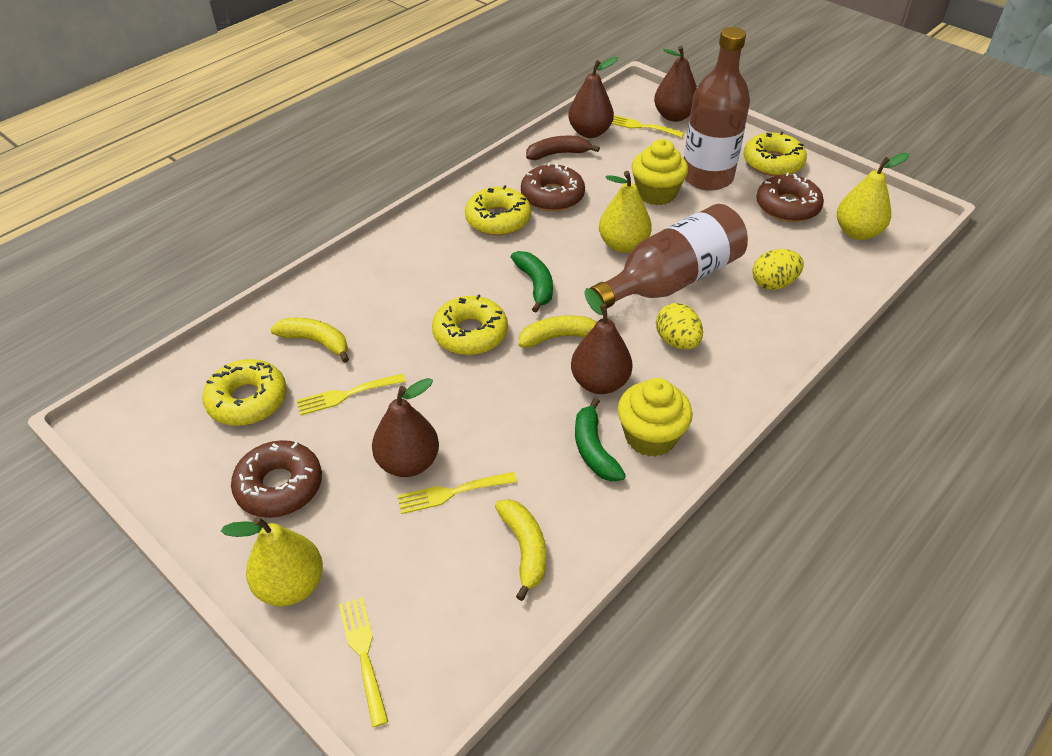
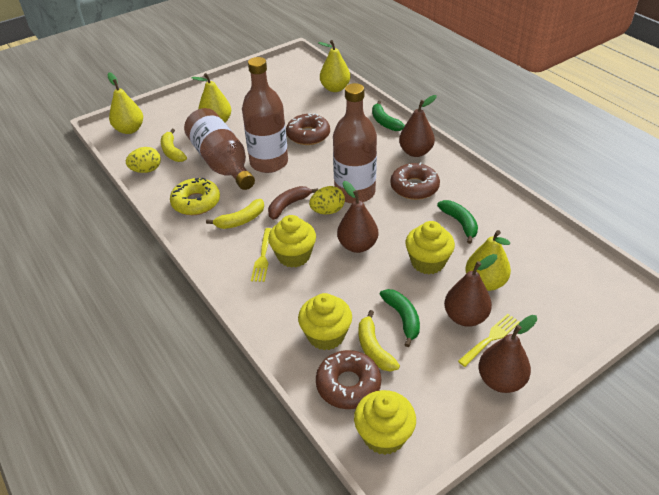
brown bottle: [590,204,748,308] [684,27,750,191] = 2 -> [184,108,255,190] [242,57,288,173] [333,83,377,203] = 3
green banana: [511,251,553,312] [575,398,626,482] = 2 -> [372,101,405,131] [380,289,420,347] [437,200,478,244] = 3
yellow cupcake: [617,378,693,457] [632,139,688,205] = 2 -> [268,215,316,268] [298,293,352,350] [354,390,416,455] [406,221,455,274] = 4
yellow donut: [202,359,287,426] [432,294,508,355] [465,185,531,236] [743,132,807,176] = 4 -> [170,177,220,215] = 1
yellow fork: [296,374,406,415] [339,597,388,727] [397,472,517,514] [612,115,684,138] = 4 -> [251,228,272,282] [458,314,520,367] = 2
yellow pear: [221,516,323,606] [599,171,652,253] [837,153,909,240] = 3 -> [108,72,143,134] [192,73,231,123] [318,40,350,92] [465,230,511,291] = 4

